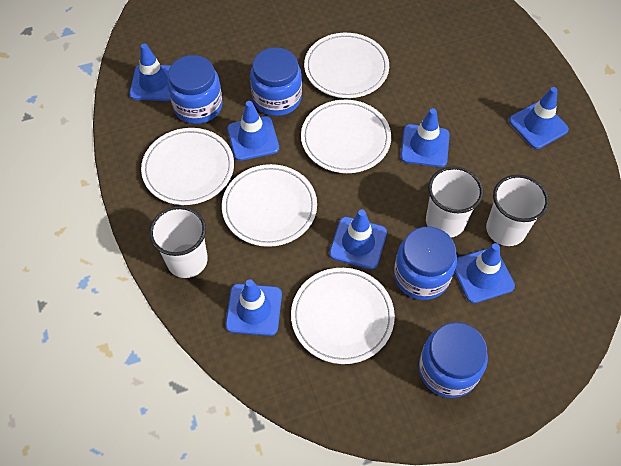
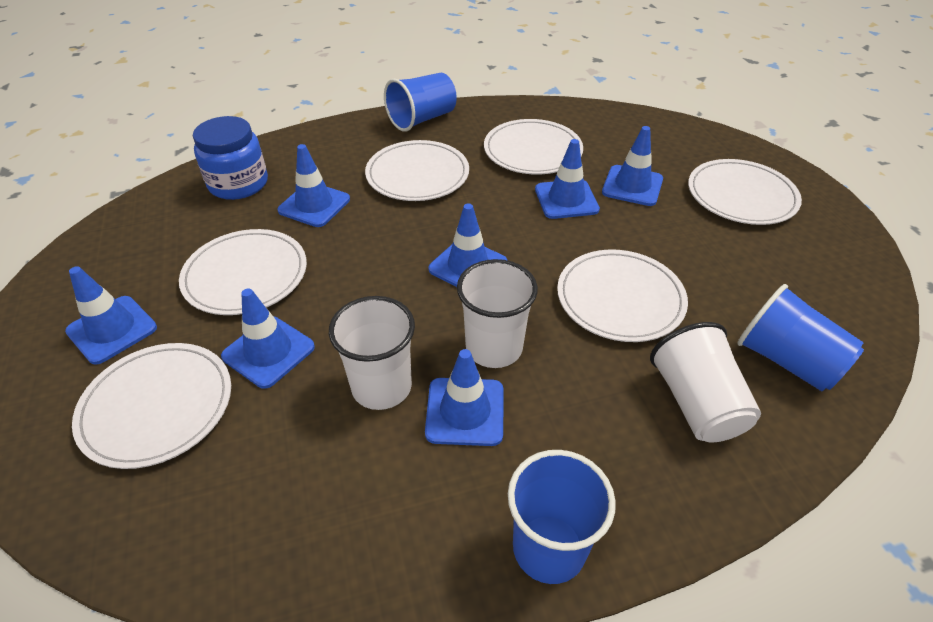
blue cup: none = 0 -> [384,73,457,132] [508,450,616,584] [737,284,864,391] = 3
blue jar: [167,55,222,124] [250,48,302,116] [394,226,457,300] [419,322,488,398] = 4 -> [193,116,268,200] = 1
white plate: [141,128,234,205] [222,164,317,247] [291,268,395,364] [301,100,391,173] [304,33,389,98] = 5 -> [72,343,231,469] [179,229,307,315] [365,140,469,201] [484,119,583,174] [557,249,688,342] [688,159,802,225] = 6

